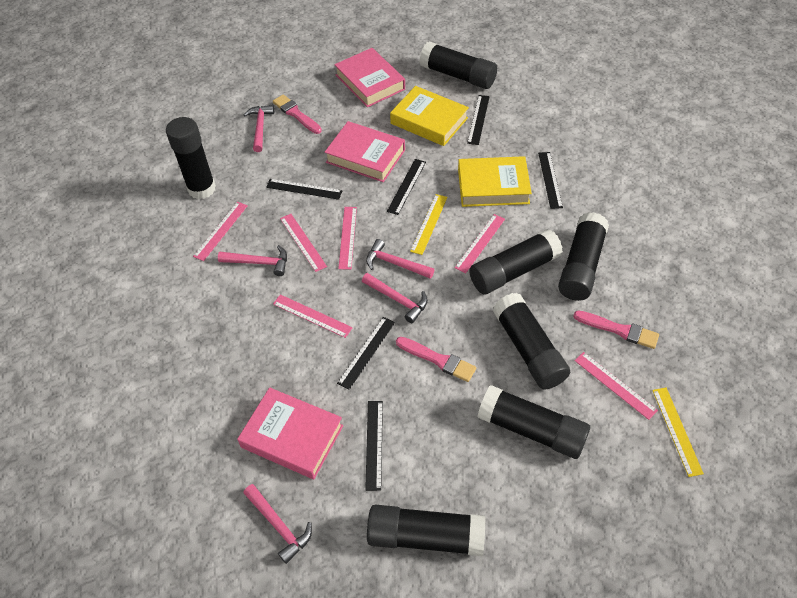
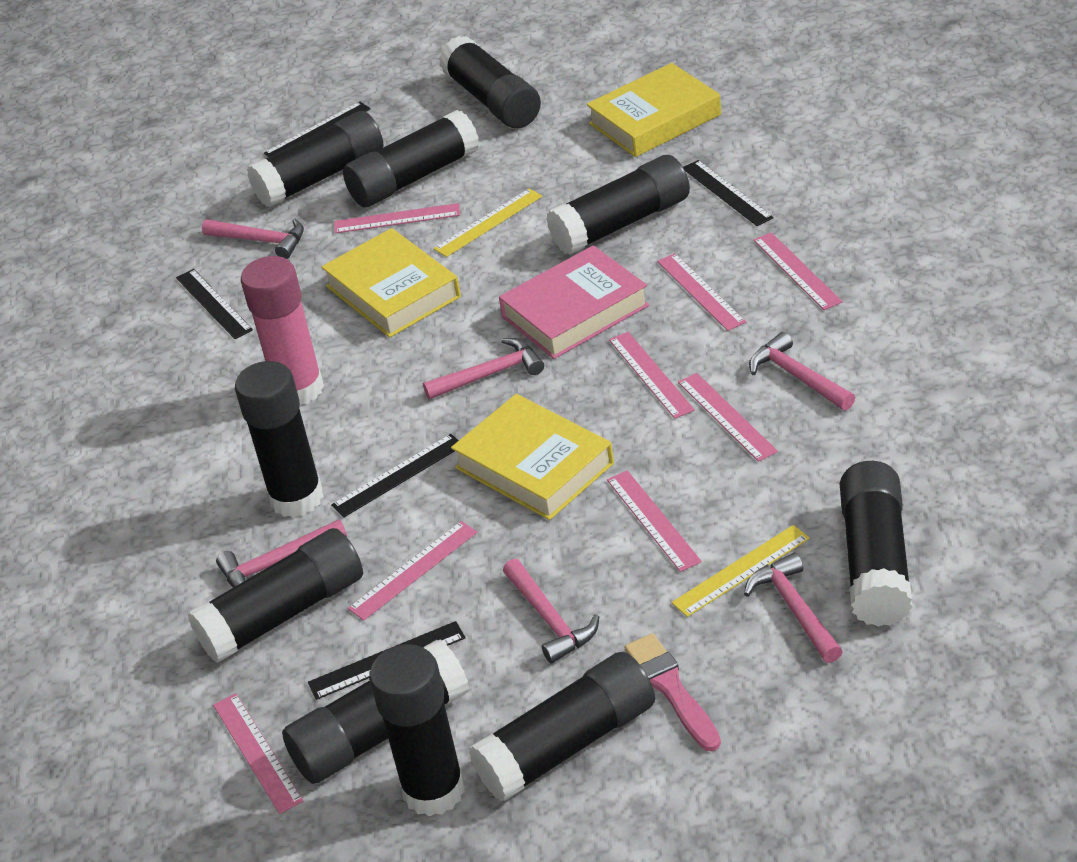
black glue stick: [166,117,216,199] [367,505,485,556] [419,41,497,89] [469,229,563,294] [478,385,590,459] [493,293,570,390] [558,212,609,301] = 7 -> [188,528,363,663] [235,361,323,518] [247,111,383,207] [282,640,469,784] [343,110,479,207] [369,644,465,817] [439,36,541,128] [469,652,655,802] [546,155,690,255] [840,461,913,627] = 10
black ruler: [266,179,342,200] [337,317,395,390] [365,401,383,491] [387,159,426,215] [467,95,490,145] [538,152,563,209] = 6 -> [176,269,253,339] [264,102,371,157] [308,621,465,700] [331,434,459,517] [683,160,774,226] = 5
pink book: [237,387,344,479] [324,121,405,182] [334,48,405,107] = 3 -> [499,245,649,359] = 1
pink brush: [273,94,322,134] [396,337,476,382] [573,311,659,349] = 3 -> [625,633,721,751] = 1
pink glue stick: none = 0 -> [241,256,324,405] = 1
pink hammer: [218,245,287,276] [243,105,274,152] [244,484,312,564] [362,273,428,323] [366,239,434,279] = 5 -> [202,218,304,259] [216,519,347,588] [423,338,544,400] [503,559,599,663] [744,552,843,663] [749,332,855,410] = 6
pink ruler: [193,202,248,261] [273,294,353,338] [280,214,327,272] [338,207,357,269] [455,214,505,273] [574,352,658,420] = 6 -> [213,693,304,814] [334,203,460,234] [348,521,477,621] [607,470,702,572] [609,332,695,419] [657,253,746,331] [678,373,778,462] [753,232,842,310] = 8
yellow book: [390,86,469,146] [458,156,532,207] = 2 -> [321,228,461,337] [451,394,614,520] [587,63,721,157] = 3

